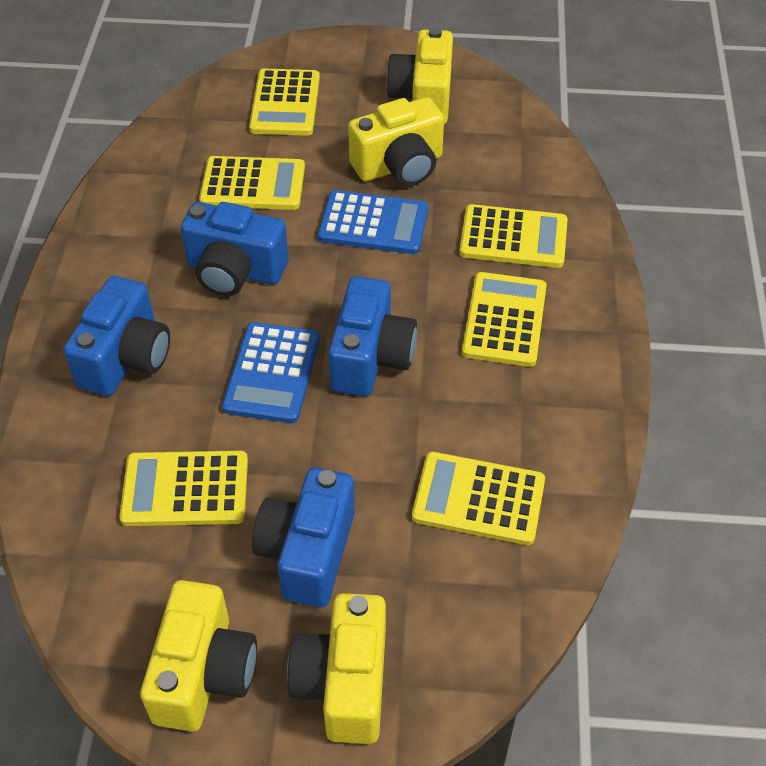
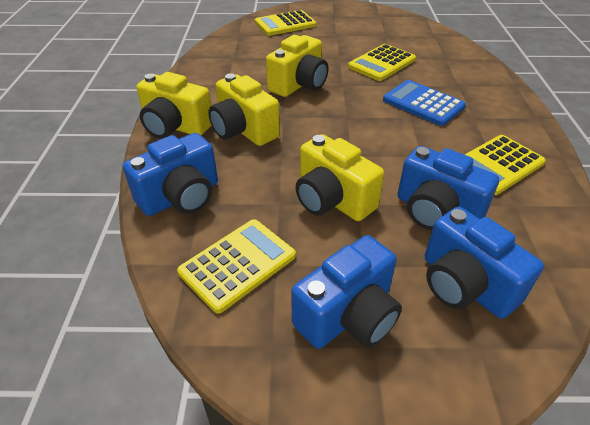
blue calculator: [222,322,320,423] [318,190,428,254] = 2 -> [383,80,466,126] = 1
yellow calculator: [119,451,248,526] [199,156,305,210] [249,69,320,136] [412,452,545,545] [459,204,568,268] [462,272,547,367] = 6 -> [177,219,296,314] [255,10,317,36] [348,44,416,81] [465,135,546,195] = 4

